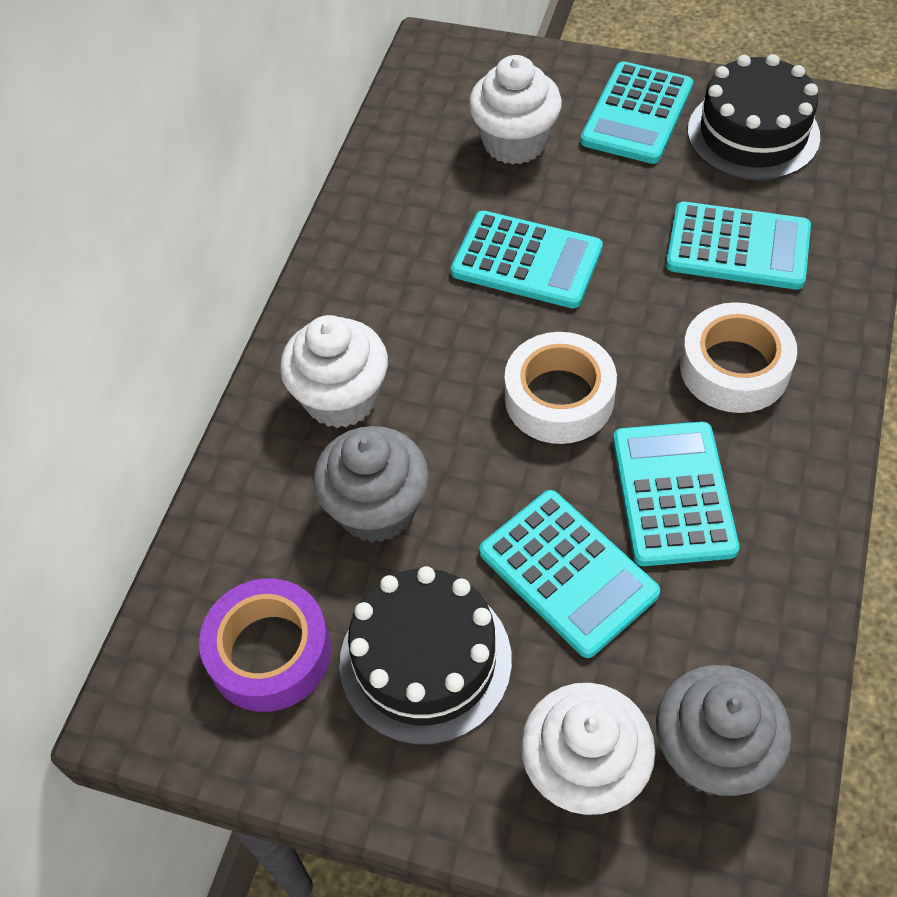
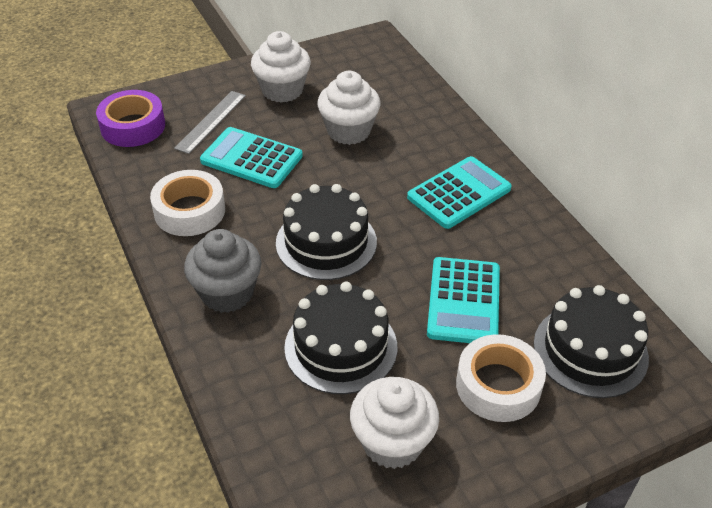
black cake: [339,566,512,745] [688,54,820,181] = 2 -> [276,184,377,280] [284,282,397,394] [534,285,649,398] = 3
grey cupcake: [313,426,429,543] [656,665,791,796] = 2 -> [184,229,262,313] = 1
grey ruler: none = 0 -> [174,91,246,154] = 1
turquoise calculator: [451,211,603,308] [479,490,660,658] [581,61,693,164] [613,421,739,566] [666,202,811,290] = 5 -> [200,127,303,188] [407,156,512,229] [427,257,500,343] = 3

